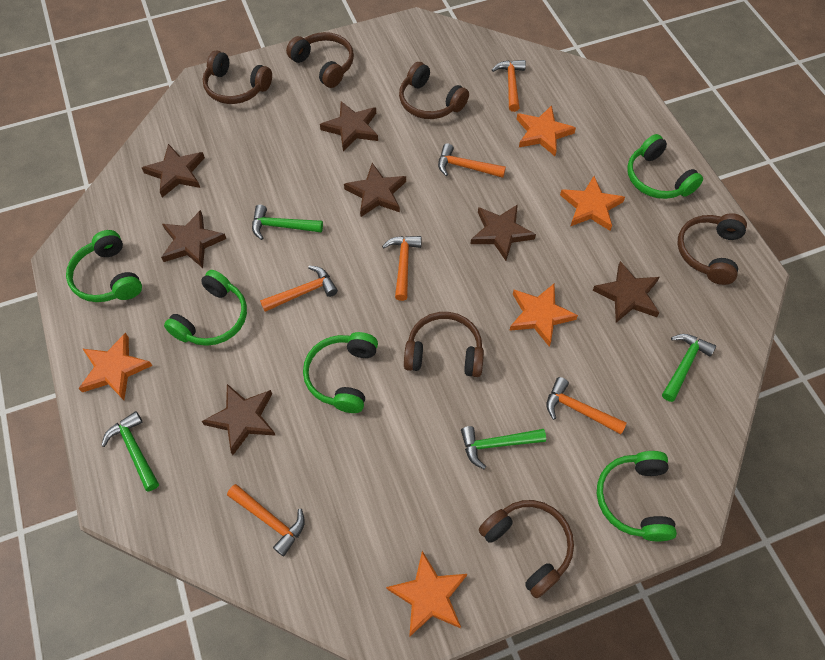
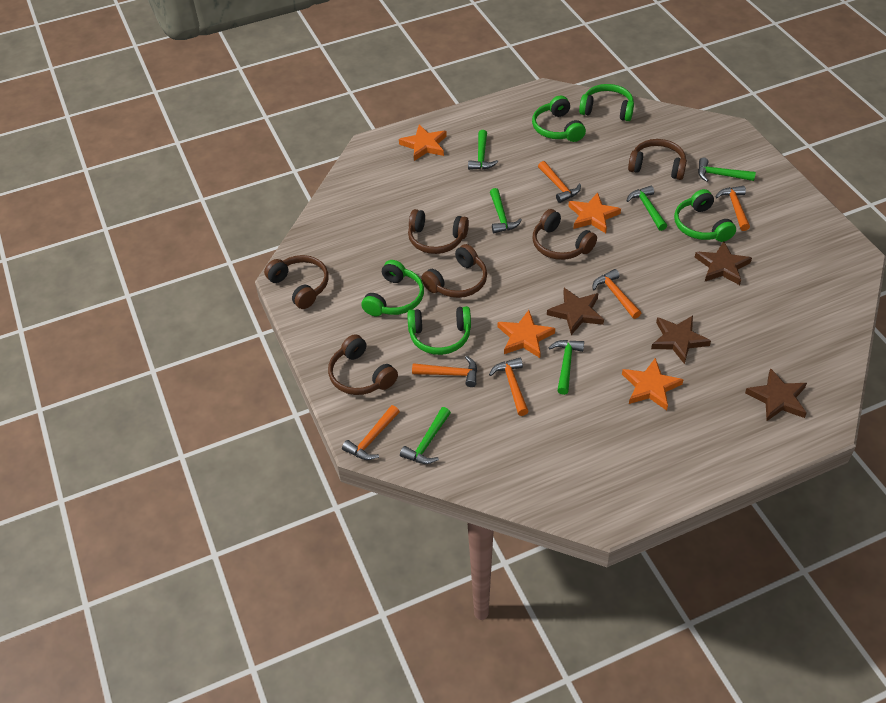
brown star: [142,144,205,197] [161,210,226,268] [202,384,276,455] [320,101,378,152] [344,163,406,217] [471,204,536,261] [592,261,660,323] = 7 -> [547,288,604,335] [651,316,711,364] [695,241,752,285] [745,368,807,421] = 4
green hammer: [101,411,159,492] [252,205,323,240] [461,426,546,469] [662,334,716,402] = 4 -> [400,407,451,464] [468,130,498,170] [490,188,522,233] [548,340,584,395] [626,186,667,231] [698,158,756,182] = 6
orange star: [78,333,152,400] [386,551,467,637] [509,284,578,347] [517,105,576,156] [560,176,625,231] = 5 -> [399,125,447,161] [498,310,555,358] [568,193,621,233] [622,358,684,411] = 4

